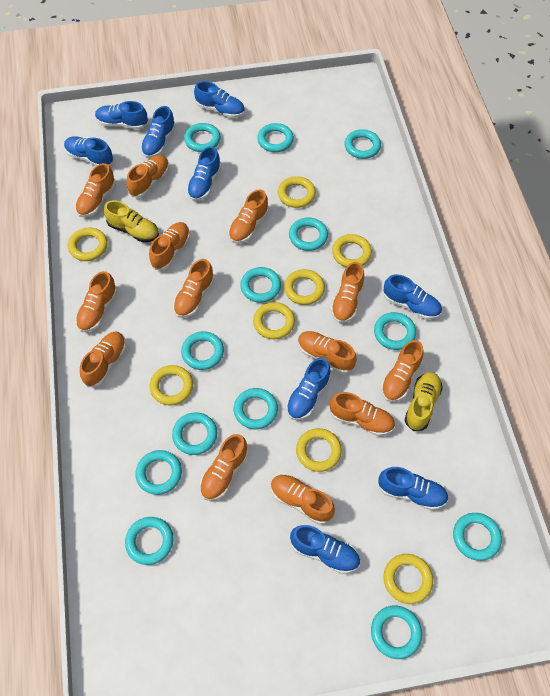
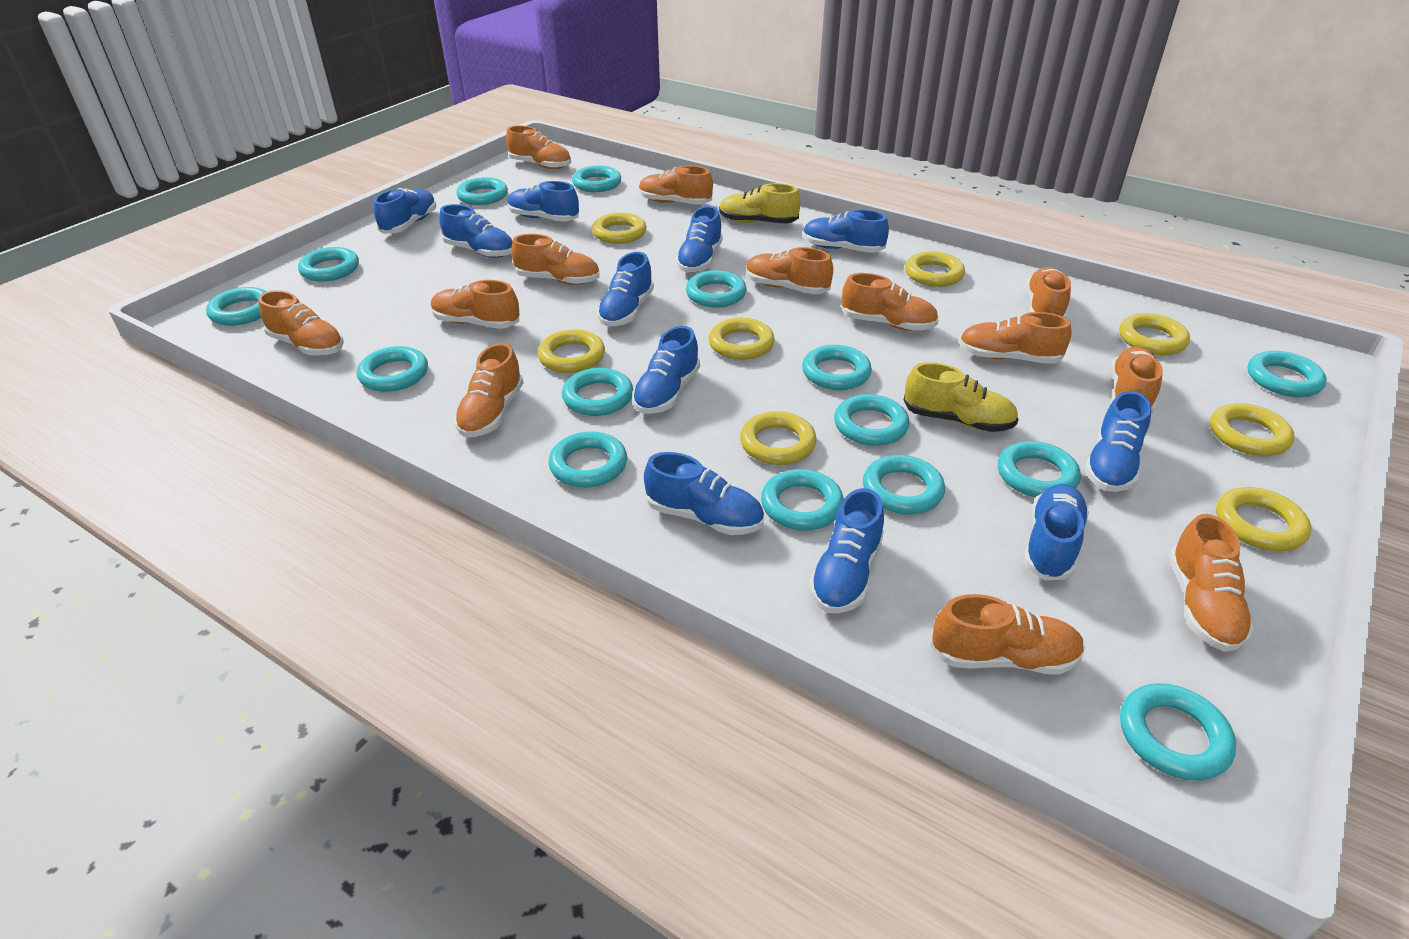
blue shoe: [64,136,113,166] [95,101,148,129] [141,106,176,158] [187,146,221,201] [194,81,245,118] [286,358,331,420] [290,525,360,574] [378,467,449,510] [384,274,442,319] = 9 -> [374,188,436,234] [439,204,513,258] [507,181,579,222] [597,252,654,326] [632,326,700,414] [644,452,764,535] [676,206,723,273] [803,209,889,253] [809,488,884,613] [1024,484,1089,581] [1085,391,1151,492] = 11
turquoise ring: [125,517,174,565] [135,450,182,495] [172,412,217,455] [181,331,224,370] [184,123,221,152] [234,388,278,429] [240,267,281,303] [257,123,294,152] [289,217,328,251] [345,129,381,159] [371,606,422,659] [374,312,416,350] [453,513,502,561] = 13 -> [206,287,267,326] [298,247,359,282] [357,346,428,392] [456,177,508,205] [549,431,627,488] [562,368,633,416] [572,166,621,192] [686,270,746,308] [761,469,844,530] [802,345,872,390] [834,394,909,446] [863,455,945,514] [998,441,1081,498] [1120,683,1236,781] [1248,351,1327,397] = 15

